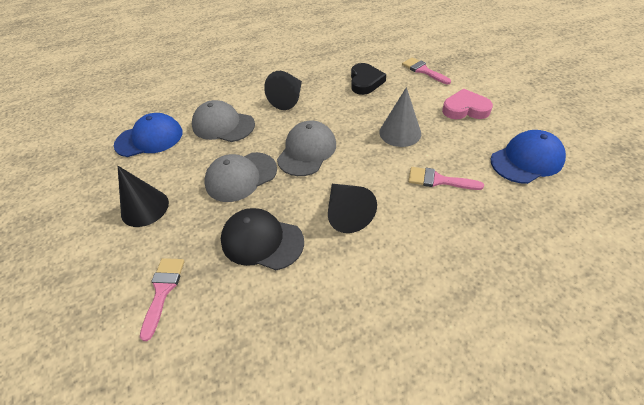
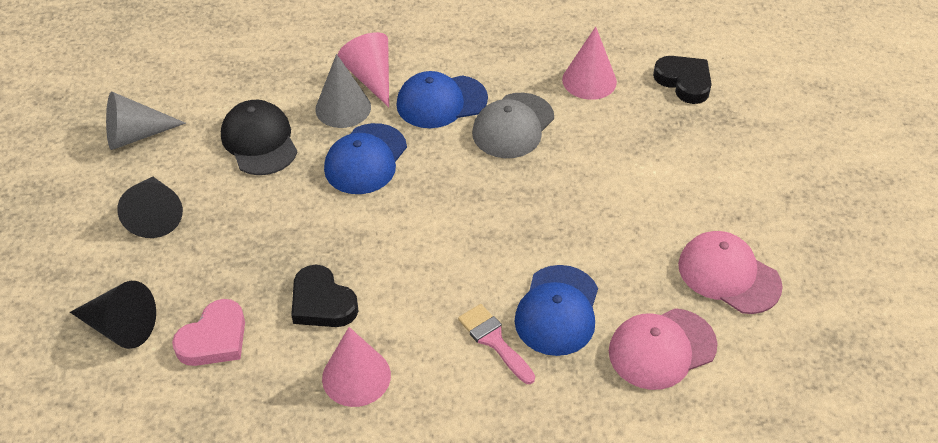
black cone: [118,166,169,227] [264,71,302,110] [328,184,377,233] = 3 -> [70,281,156,349] [117,177,183,238] = 2
black heart: [351,63,386,95] = 1 -> [291,265,358,327] [653,56,712,104] = 2
blue cap: [114,113,183,157] [490,130,566,184] = 2 -> [324,123,407,194] [396,71,488,128] [514,265,598,356] = 3
grey cap: [192,100,255,142] [205,152,277,202] [277,121,336,176] = 3 -> [472,93,554,158] = 1
grey cone: [380,87,421,147] = 1 -> [106,92,186,150] [315,54,371,128] = 2
pink brush: [140,258,185,341] [402,57,451,84] [408,167,484,190] = 3 -> [458,304,535,384] = 1
pink cap: none = 0 -> [609,308,718,390] [678,231,783,314] = 2
pink cone: none = 0 -> [322,327,391,407] [337,32,389,107] [562,27,617,100] = 3

